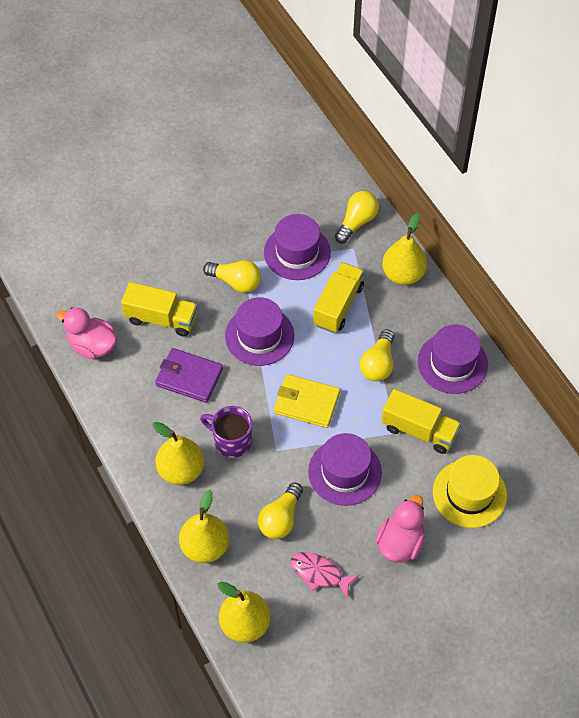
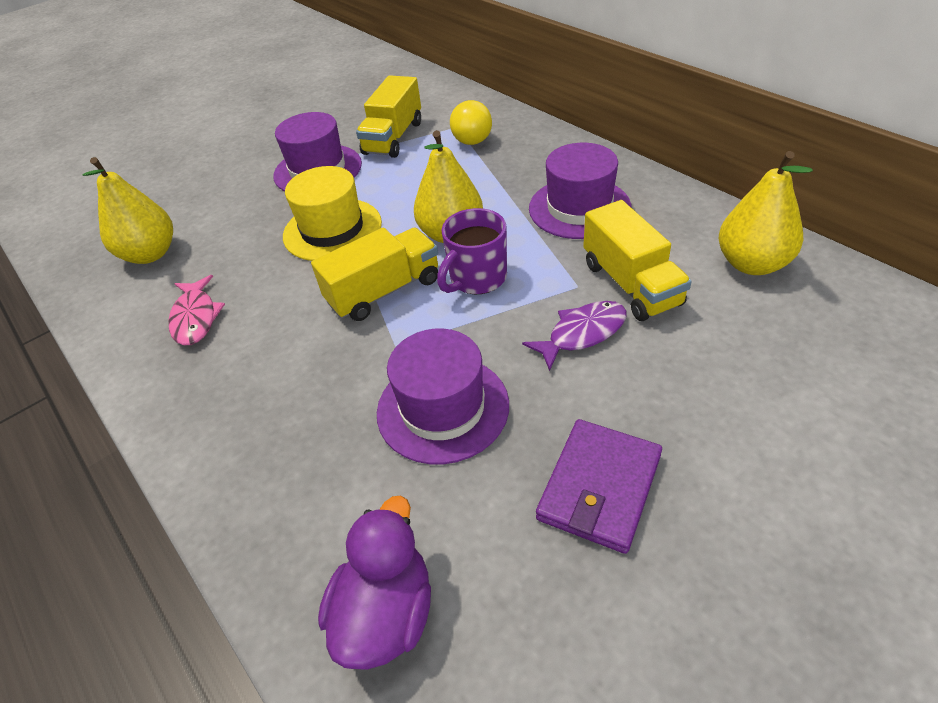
pink duck: [56,307,117,359] [376,495,425,562] = 2 -> none = 0
purple duck: none = 0 -> [318,496,431,670] = 1
purple fish: none = 0 -> [522,301,626,371] = 1
purple hat: [225,297,294,366] [264,214,331,280] [308,433,382,506] [418,325,488,394] = 4 -> [273,112,362,191] [377,328,509,464] [529,143,632,239] = 3
yellow light bulb: [203,260,261,293] [258,482,303,539] [335,191,379,243] [360,329,394,381] = 4 -> [450,100,492,145] = 1
yellow pear: [153,422,204,485] [179,490,229,563] [218,582,271,643] [382,213,427,285] = 4 -> [82,157,173,264] [414,130,483,243] [719,151,813,275] = 3
yellow wallet: [274,374,340,428] = 1 -> none = 0

